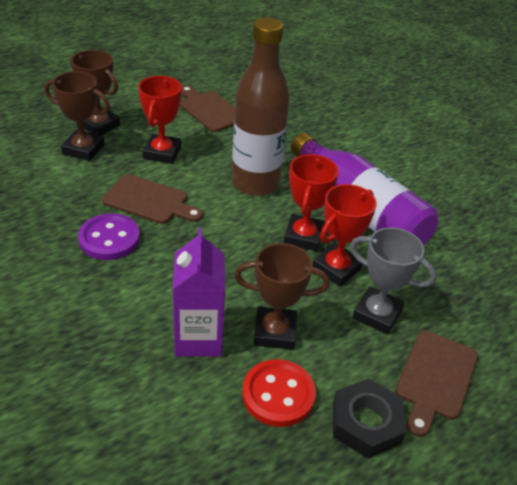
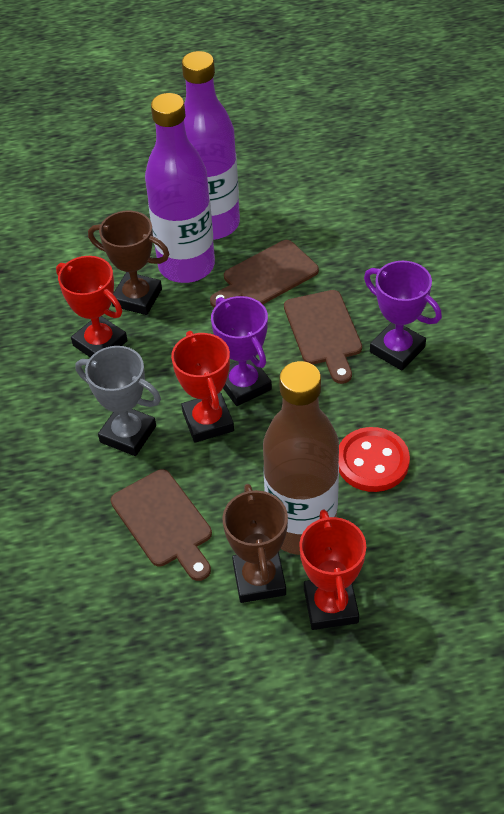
black nut: [333,378,406,458] = 1 -> none = 0
brown trophy: [44,71,110,161] [70,50,120,136] [234,243,330,350] = 3 -> [88,211,170,315] [222,484,288,603] = 2
purple bottle: [291,133,438,246] = 1 -> [145,93,215,283] [182,51,240,240] = 2
purple button: [78,214,140,260] = 1 -> none = 0
purple carton: [173,228,225,356] = 1 -> none = 0
purple trophy: none = 0 -> [211,296,272,406] [364,261,442,371] = 2

